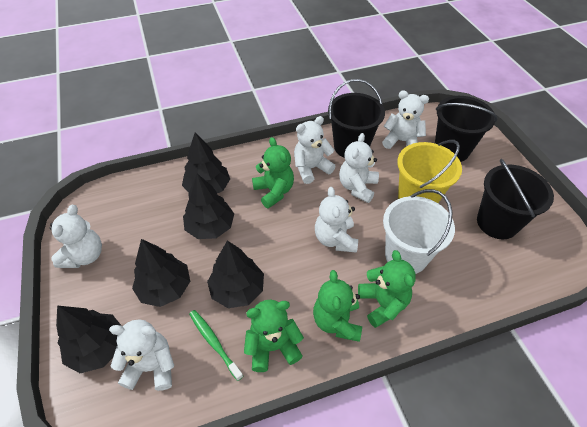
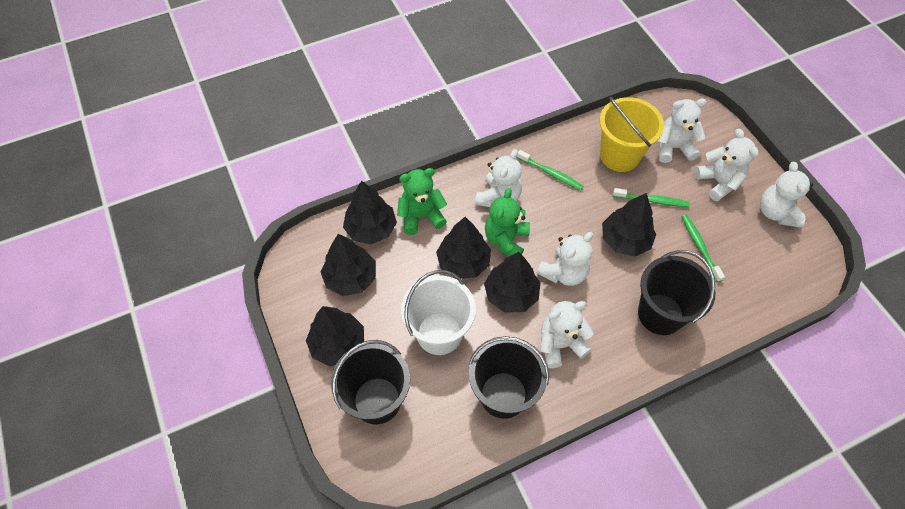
black tree: [56,306,121,373] [132,239,190,307] [182,132,230,193] [183,173,234,239] [207,241,264,308] = 5 -> [306,306,364,367] [321,234,376,296] [343,181,397,244] [436,217,491,279] [484,252,540,313] [602,193,656,256] = 6
green teddy bear: [244,300,304,372] [252,137,294,209] [313,270,362,342] [358,250,416,328] = 4 -> [397,168,447,235] [485,188,530,256] = 2
green toothbrush: [189,310,243,381] = 1 -> [517,150,583,190] [613,188,689,207] [681,215,725,282] = 3

